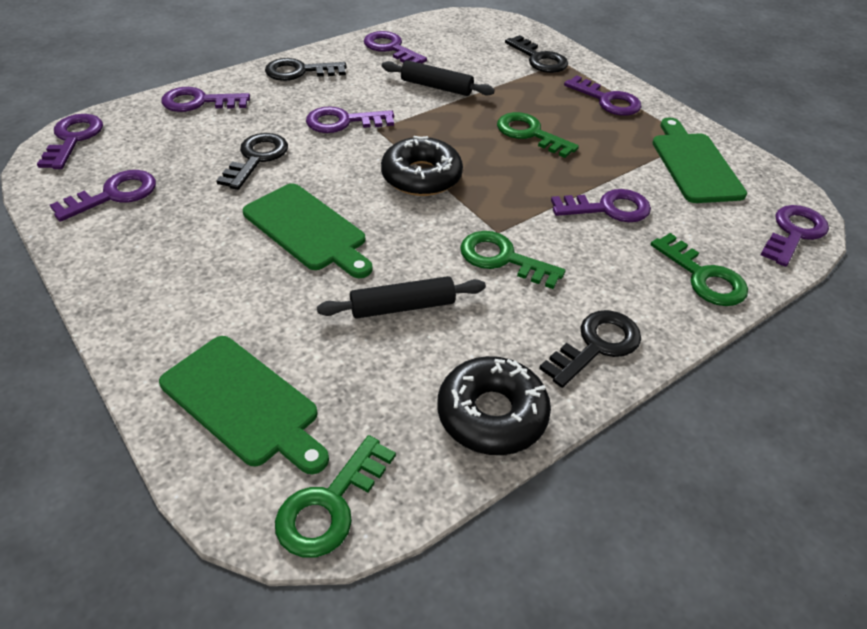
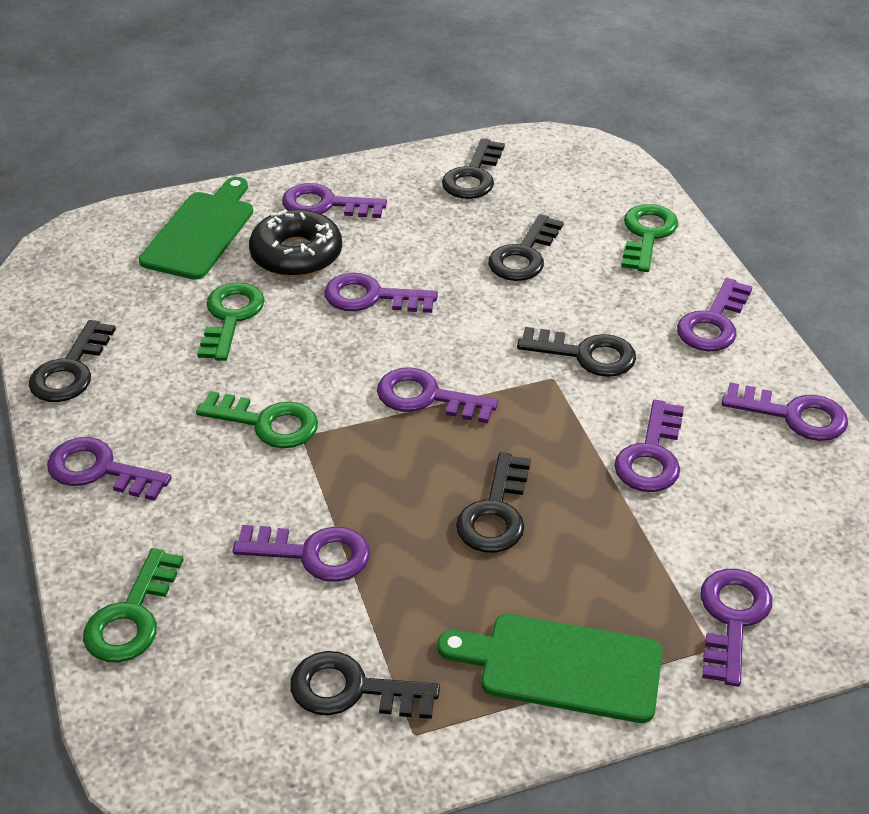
black donut: [381,136,463,196] [437,356,551,455] = 2 -> [249,209,342,277] = 1
black key: [216,133,288,190] [265,58,347,81] [505,35,568,73] [539,310,641,388] = 4 -> [29,320,116,402] [290,651,440,719] [442,139,505,199] [456,452,531,553] [488,214,564,281] [517,327,636,377] = 6
black rolling pin: [317,276,486,319] [382,60,495,96] = 2 -> none = 0
green cutting board: [159,336,329,474] [243,183,373,278] [652,118,747,203] = 3 -> [139,177,253,280] [438,614,663,723] = 2
purple key: [37,114,103,169] [50,170,156,222] [161,87,250,112] [306,106,394,133] [364,31,427,63] [551,189,651,222] [564,75,641,116] [761,205,829,267] = 8 -> [47,437,172,501] [232,525,370,582] [282,183,387,218] [324,273,438,313] [377,367,498,423] [614,400,684,492] [677,278,752,351] [700,569,772,687] [721,382,848,441] = 9

